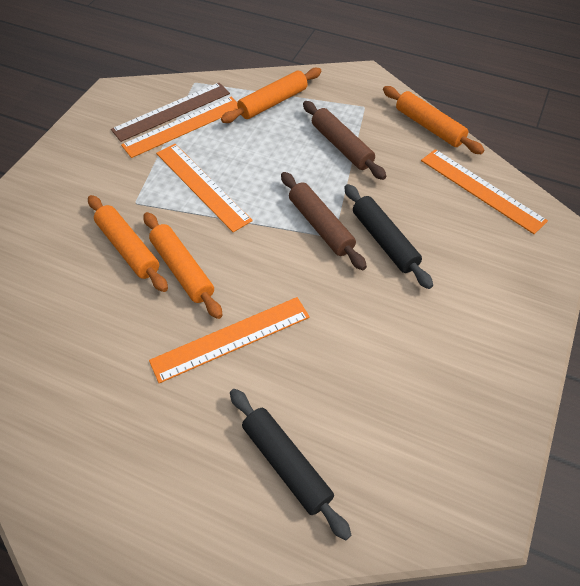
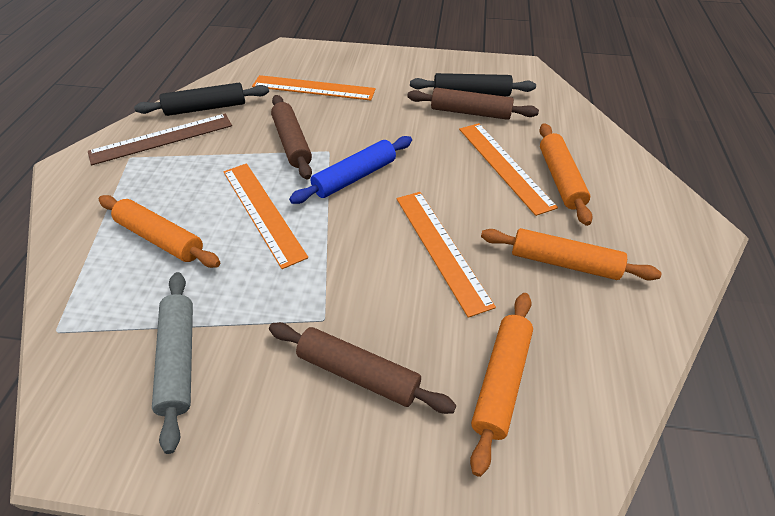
blue rolling pin: none = 0 -> [289,136,412,204] = 1
brown rolling pin: [281,172,367,270] [303,101,387,180] = 2 -> [269,322,457,414] [271,95,312,179] [407,87,539,120] = 3
grey rolling pin: none = 0 -> [152,272,193,454] = 1

